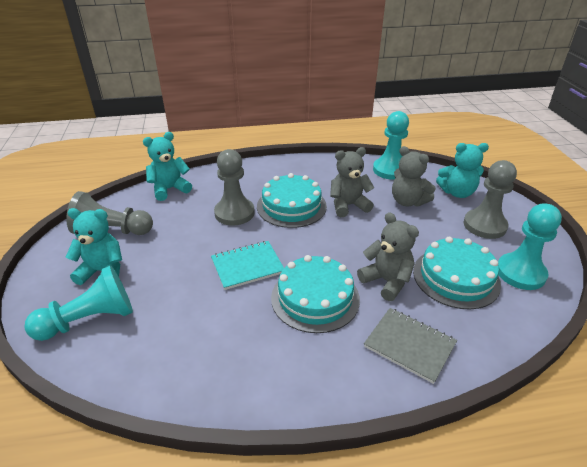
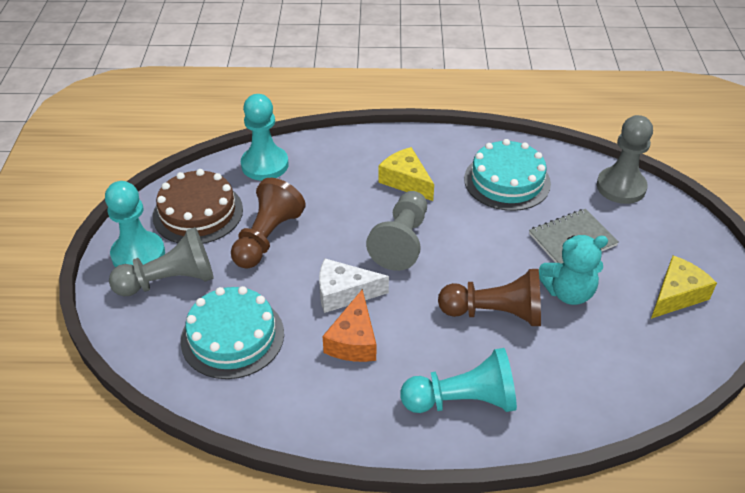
brown cake: none = 0 -> [153,169,243,244] = 1
brown pawn: none = 0 -> [231,178,306,269] [438,269,541,326] = 2
grey teddy bear: [330,147,375,217] [357,212,419,301] [392,146,436,207] = 3 -> none = 0
orange cheese: none = 0 -> [322,289,376,362] = 1
turquoise cake: [257,173,327,228] [271,255,360,333] [413,237,501,309] = 3 -> [181,286,284,379] [464,139,551,211] = 2
turquoise notebook: [211,241,284,290] = 1 -> none = 0
turquoise teddy bear: [66,208,122,285] [143,132,192,201] [436,143,489,198] = 3 -> [539,235,608,305] = 1
white cheese: none = 0 -> [319,258,389,313] = 1
yellow cheese: none = 0 -> [378,147,434,201] [651,255,717,319] = 2

